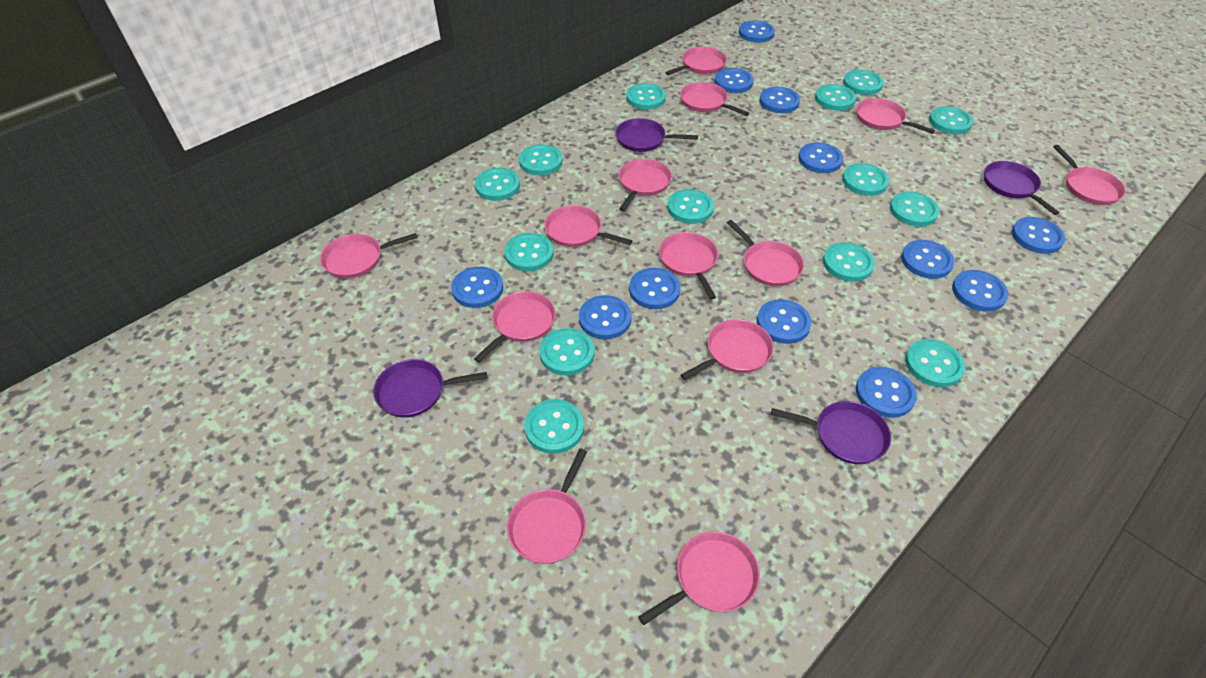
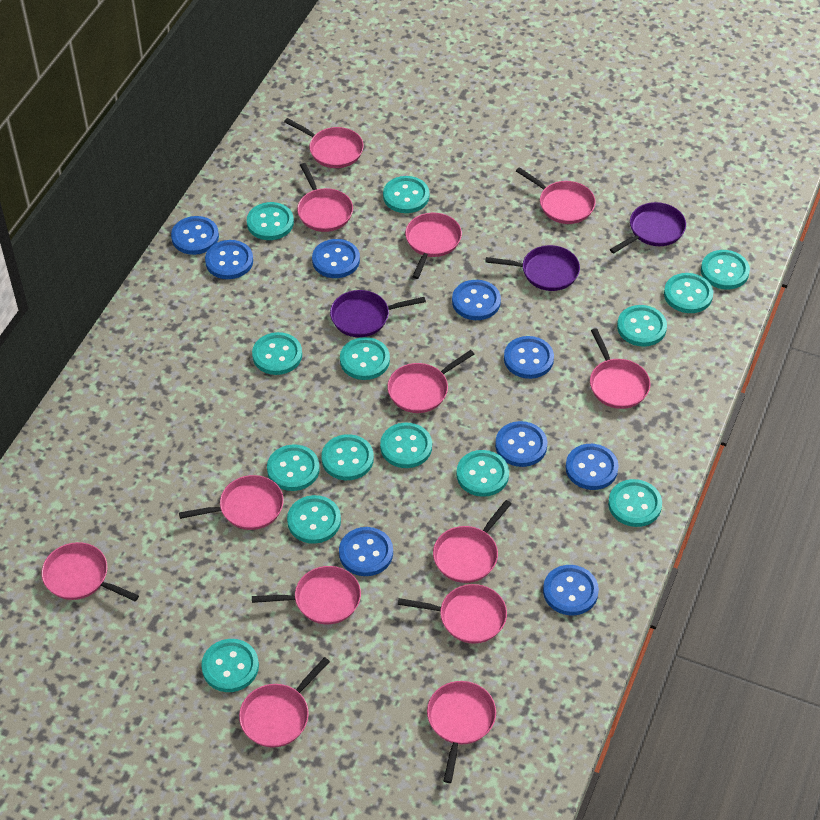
blue button: [451,267,503,308] [579,295,632,339] [629,268,680,309] [715,68,754,93] [739,20,775,43] [757,299,812,344] [759,87,800,113] [798,142,843,173] [856,367,917,418] [901,240,955,279] [952,270,1008,312] [1012,217,1065,254] = 12 -> [171,216,219,255] [205,240,253,279] [312,239,360,278] [339,527,393,576] [452,280,501,320] [495,421,547,467] [504,336,554,379] [543,565,599,616] [566,444,619,490] = 9
purple pan: [373,359,487,418] [615,118,698,152] [771,401,891,464] [984,161,1059,215] = 4 -> [330,290,426,337] [485,245,580,291] [610,202,686,254] = 3

